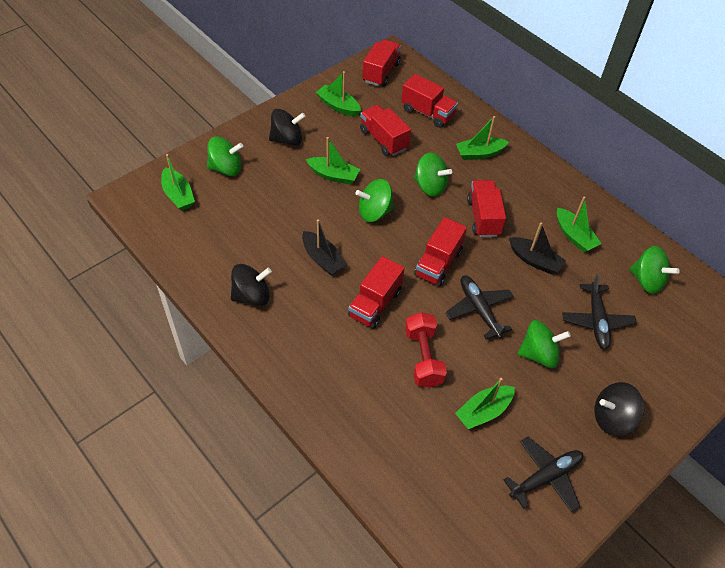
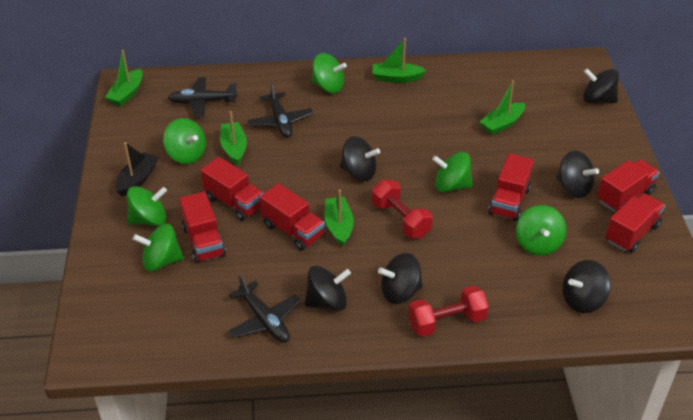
black boat: [302,219,346,276] [509,223,566,274] = 2 -> [115,142,159,197] = 1
black spinning top: [231,264,272,306] [269,109,306,146] [594,382,644,436] = 3 -> [305,266,351,311] [340,136,380,181] [378,253,423,304] [556,151,599,198] [562,260,611,313] [583,68,619,103] = 6
green boat: [161,154,195,211] [306,137,360,185] [316,71,361,117] [455,378,515,429] [456,116,509,160] [557,196,601,253] = 6 -> [105,50,143,106] [220,111,247,165] [325,190,354,247] [373,38,426,83] [480,80,525,135] = 5
green spinning top: [207,137,243,176] [355,179,394,222] [414,153,452,197] [518,320,571,368] [630,246,680,294] = 5 -> [127,186,167,226] [133,224,184,272] [163,118,206,164] [311,53,347,93] [432,152,473,193] [516,205,567,256] = 6
red dumbbell: [405,312,447,388] = 1 -> [372,180,433,238] [409,286,489,337] = 2

